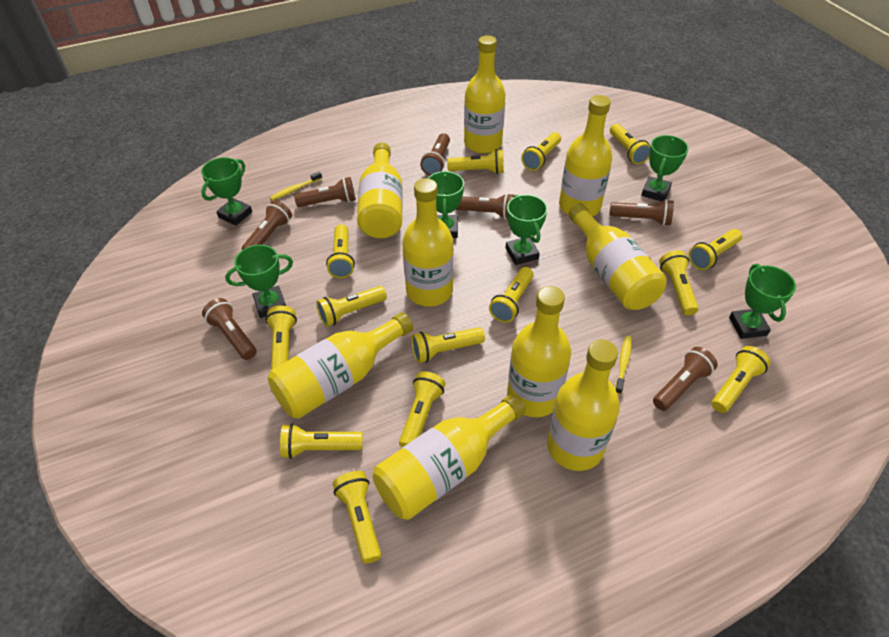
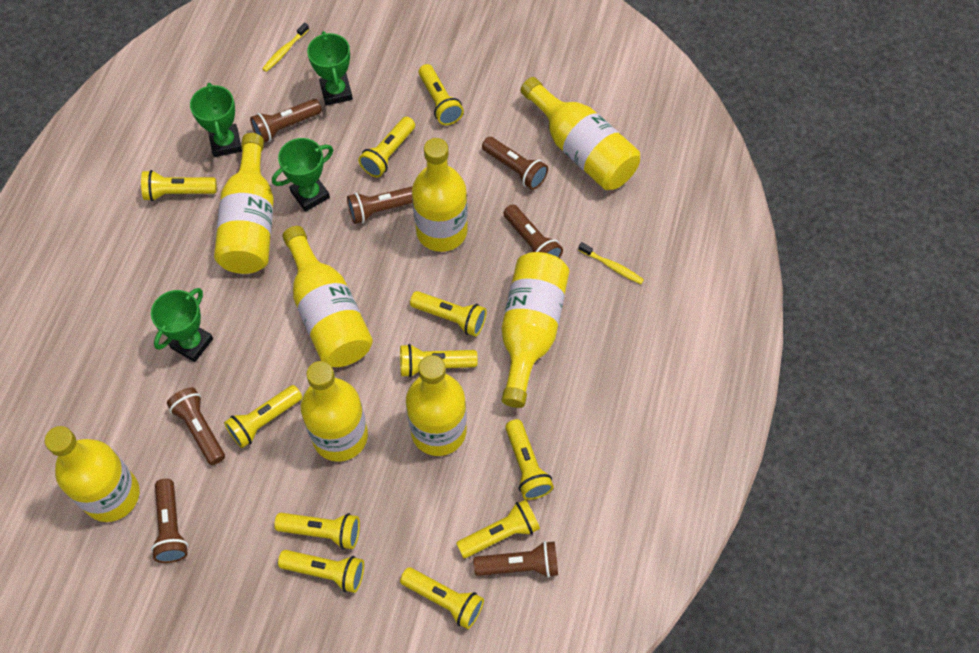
green trophy: [201,157,252,226] [225,245,293,318] [428,171,464,238] [506,195,547,265] [641,135,689,201] [729,264,796,339] = 6 -> [151,288,213,362] [190,83,242,157] [272,138,333,212] [307,31,353,106] = 4
yellow bottle: [268,312,413,419] [357,143,403,238] [372,394,526,520] [402,178,454,307] [464,35,506,154] [507,286,571,417] [547,340,620,471] [559,95,612,216] [569,203,667,310] = 9 -> [45,426,140,522] [214,133,274,274] [282,226,373,367] [301,361,368,462] [406,355,467,456] [412,138,468,252] [502,252,569,408] [520,77,640,190] = 8
yellow flashlight: [266,305,297,370] [280,423,363,459] [316,286,387,327] [326,224,355,278] [333,471,381,564] [399,371,446,447] [411,327,485,363] [447,149,504,174] [489,267,534,323] [521,132,561,171] [610,124,650,164] [659,250,699,315] [688,229,742,270] [712,346,770,413] = 14 -> [141,170,217,201] [224,385,302,448] [274,513,360,549] [278,550,364,593] [358,117,415,177] [400,344,478,377] [400,567,484,629] [410,291,487,337] [418,64,464,125] [456,499,540,558] [505,419,554,500] = 11

